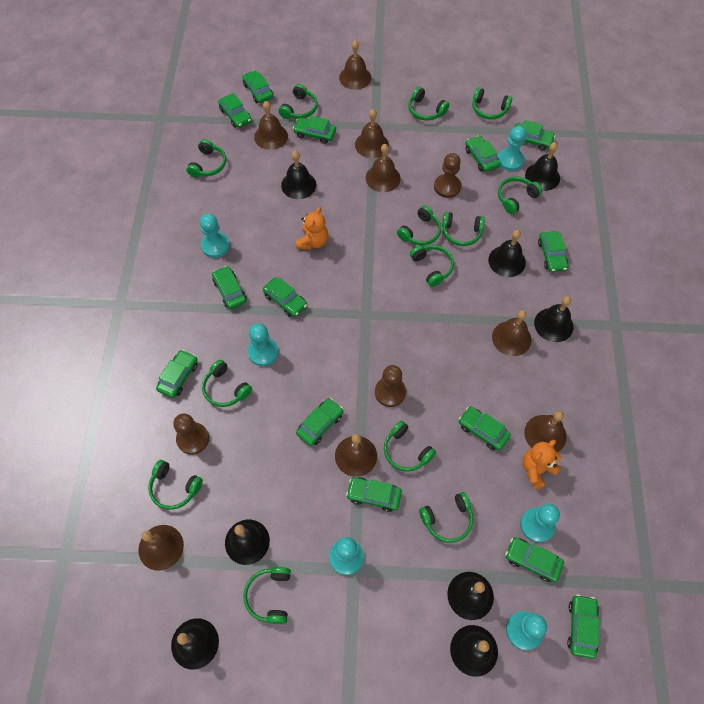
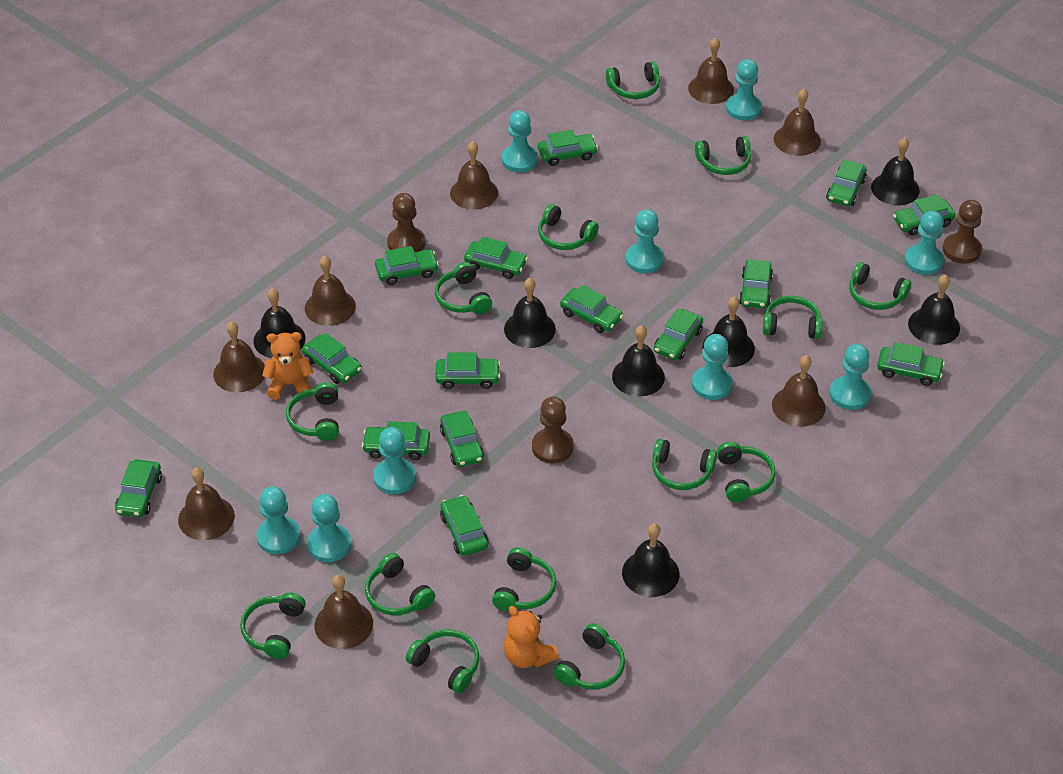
black bell: [171,618,219,669] [225,520,270,565] [281,151,316,199] [447,572,494,620] [450,625,498,677] [488,230,526,277] [525,142,560,191] [534,296,573,342] = 8 -> [253,288,306,358] [504,278,556,348] [612,325,665,397] [622,523,680,597] [703,296,755,367] [871,137,920,205] [908,274,960,345] = 7
green car: [156,350,198,398] [212,266,247,309] [218,93,252,128] [242,70,273,103] [263,277,307,317] [293,116,336,144] [296,398,343,446] [346,477,402,512] [459,406,511,451] [465,136,500,172] [505,537,564,582] [514,120,556,151] [538,231,568,272] [567,594,599,659] = 14 -> [115,459,162,517] [302,333,362,384] [362,421,430,460] [375,246,439,285] [435,352,500,389] [440,411,484,467] [440,495,489,556] [464,237,528,279] [538,130,598,166] [560,285,623,333] [654,308,703,360] [739,259,773,308] [826,159,867,206] [877,342,945,386] [893,194,956,236] = 15
green headphones: [148,460,203,510] [186,139,226,178] [202,360,252,407] [244,567,291,624] [279,84,318,119] [384,421,436,472] [397,205,441,245] [408,87,449,120] [410,245,454,287] [419,492,473,543] [442,212,485,246] [472,87,512,119] [498,177,542,214] = 13 -> [240,593,306,659] [286,382,339,441] [365,553,435,615] [406,629,479,693] [435,262,492,314] [492,547,556,611] [538,204,599,250] [554,623,625,690] [606,61,660,99] [652,439,717,490] [695,136,751,175] [717,442,775,502] [763,296,823,339] [849,262,911,310] = 14
turquoise pawn: [200,214,230,258] [248,323,279,366] [329,537,364,575] [497,126,526,171] [506,611,547,650] [520,504,560,543] = 6 -> [256,486,301,554] [307,494,351,562] [373,427,416,495] [502,110,538,173] [626,209,664,273] [692,334,733,400] [726,59,762,120] [829,344,871,410] [905,211,944,275] = 9

